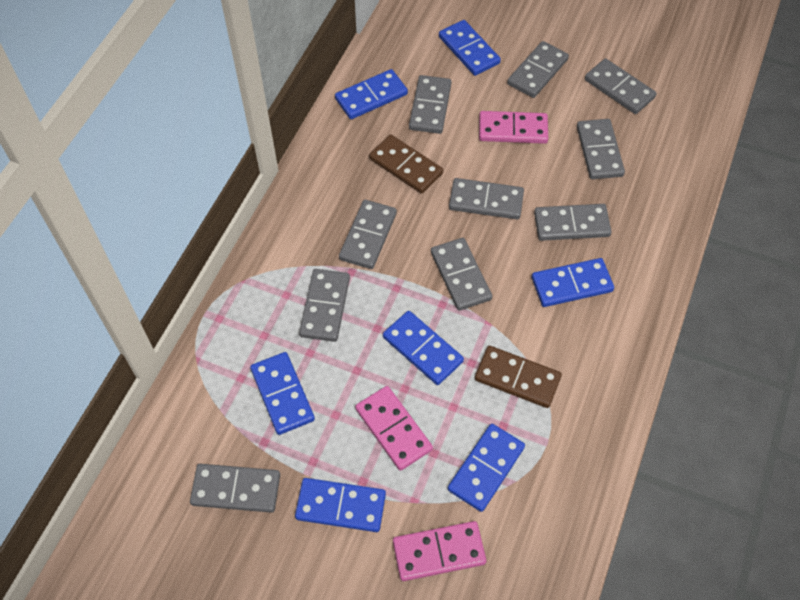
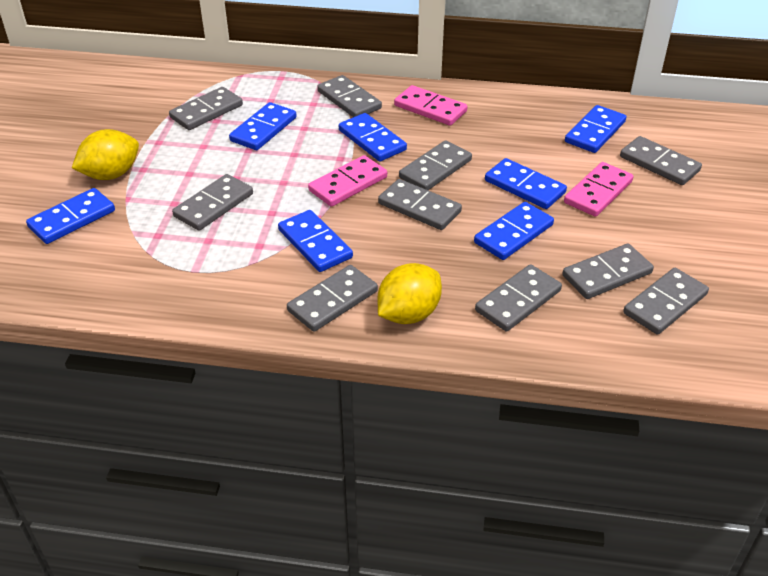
brown domino: [369,135,443,194] [475,346,562,408] = 2 -> none = 0
yellow lemon: none = 0 -> [72,129,139,180] [377,263,442,324] = 2

